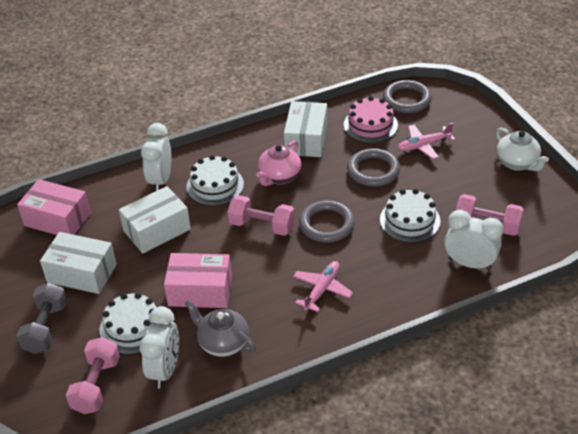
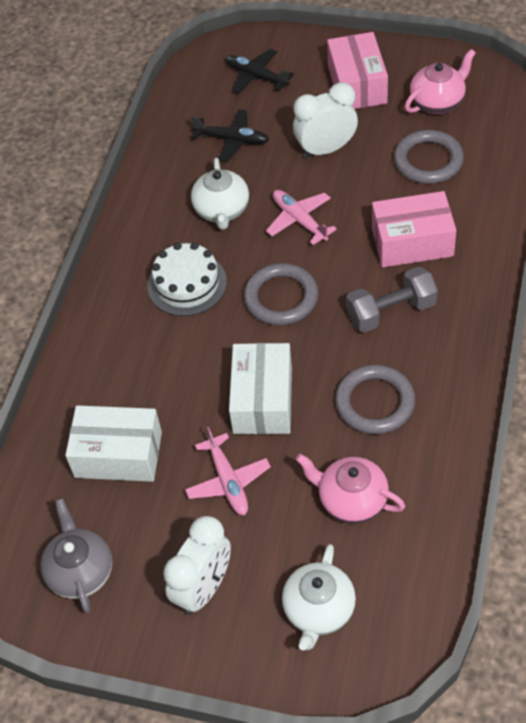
black plane: none = 0 -> [191,109,269,162] [225,49,294,94] = 2
pink cake: [344,96,398,143] = 1 -> none = 0
pink dumbbell: [66,337,120,414] [228,195,295,236] [456,194,524,236] = 3 -> none = 0
pink teapot: [256,141,301,186] = 1 -> [296,454,405,524] [405,49,476,114] = 2
white box: [40,232,117,294] [119,186,191,254] [284,101,327,157] = 3 -> [65,405,162,482] [229,343,292,434] = 2
white cake: [99,293,157,354] [186,155,244,206] [380,189,441,242] = 3 -> [148,242,227,316] = 1
white clock: [139,306,179,388] [141,123,171,191] [445,210,503,270] = 3 -> [163,516,231,615] [293,82,358,158] = 2
white teapot: [496,128,549,171] = 1 -> [191,158,249,230] [282,544,356,650] = 2

